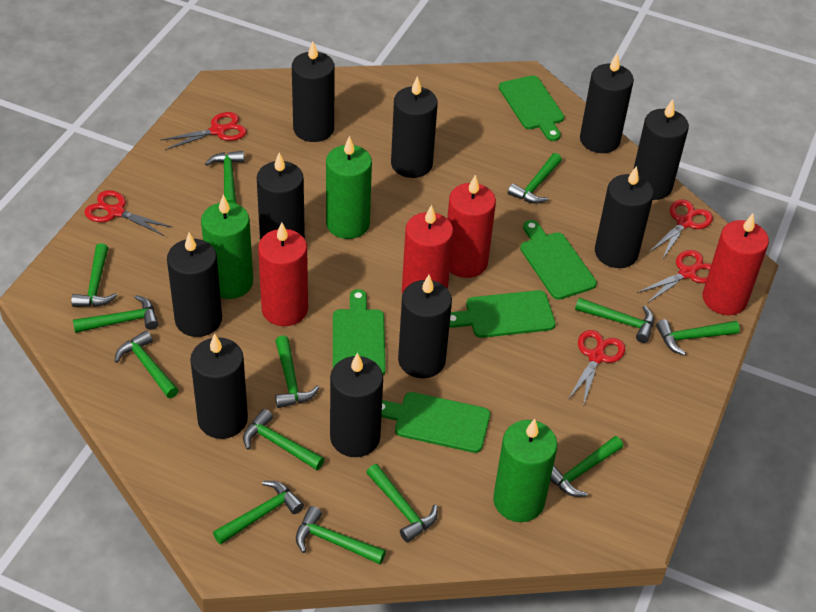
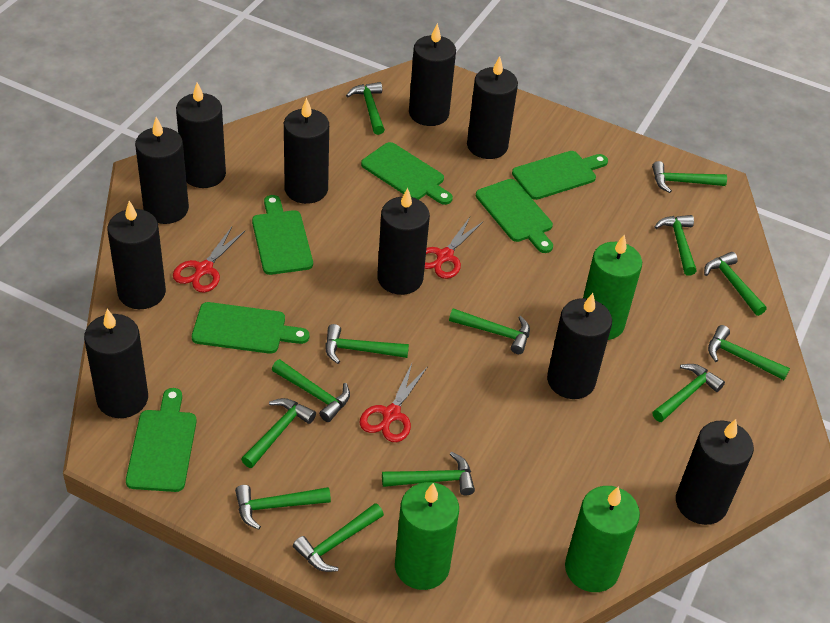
green cutting board: [333,289,386,376] [381,392,490,453] [449,290,555,338] [499,76,564,141] [520,220,597,300] = 5 -> [126,388,197,492] [192,302,309,354] [252,195,313,275] [361,142,453,205] [476,179,553,253] [512,151,608,200] = 6
red candle: [258,222,308,326] [402,205,453,294] [447,175,496,278] [702,214,769,315] = 4 -> none = 0
red scissors: [84,190,173,236] [160,112,247,150] [568,330,625,406] [637,250,711,303] [650,199,713,260] = 5 -> [173,227,245,293] [360,363,427,442] [425,217,483,279] = 3

